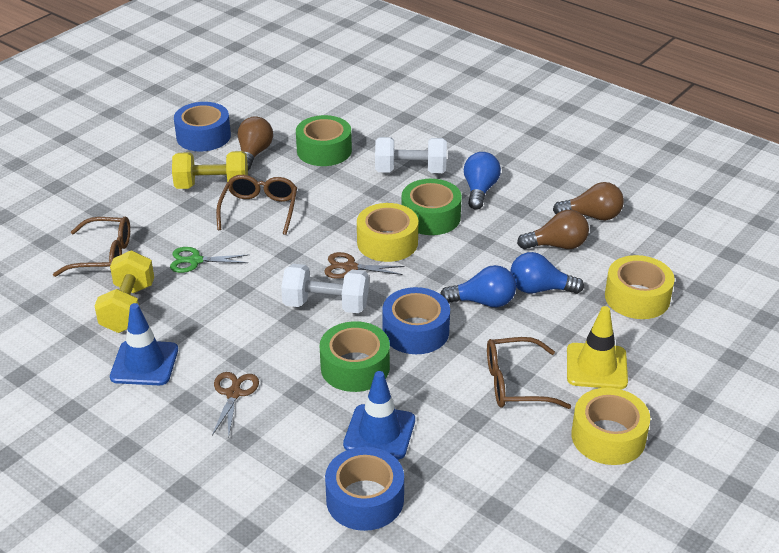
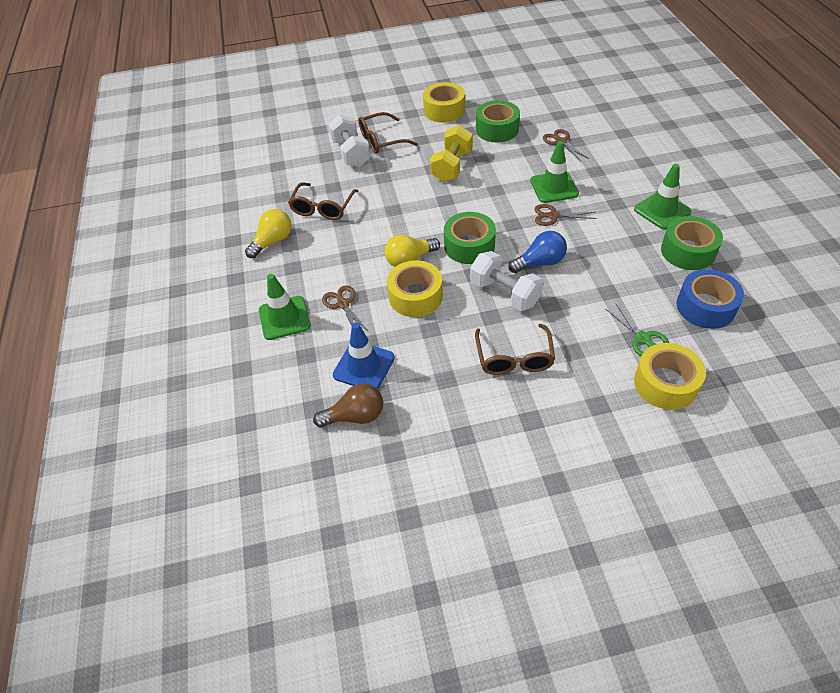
blue light bulb: [440,265,516,307] [464,152,501,210] [510,252,584,294] = 3 -> [509,231,567,273] = 1
blue tape: [174,102,231,152] [325,447,404,531] [382,287,450,354] = 3 -> [676,269,744,329] = 1
blue traffic cone: [110,303,178,385] [343,371,415,460] = 2 -> [333,323,395,389] = 1
brown light bulb: [238,116,273,171] [517,210,589,249] [553,182,624,221] = 3 -> [313,383,383,428] = 1
brown scissors: [212,372,259,437] [324,252,404,279] = 2 -> [322,286,369,332] [534,204,598,226] [543,129,589,162] = 3
green traffic cone: none = 0 -> [259,274,311,340] [530,141,579,203] [634,164,691,230] = 3
yellow dumbbell: [95,251,154,333] [172,151,248,189] = 2 -> [430,125,473,182] = 1
yellow light bulb: none = 0 -> [245,209,292,258] [385,235,440,267] = 2
yellow traffic cone: [567,306,628,389] = 1 -> none = 0

